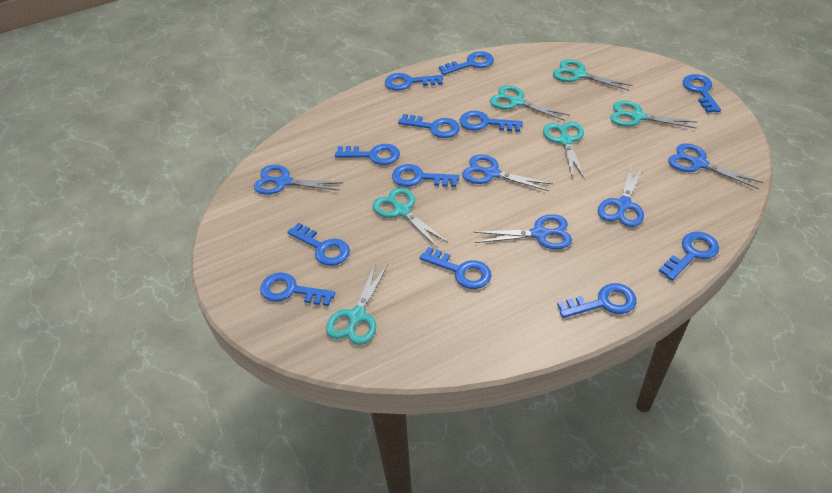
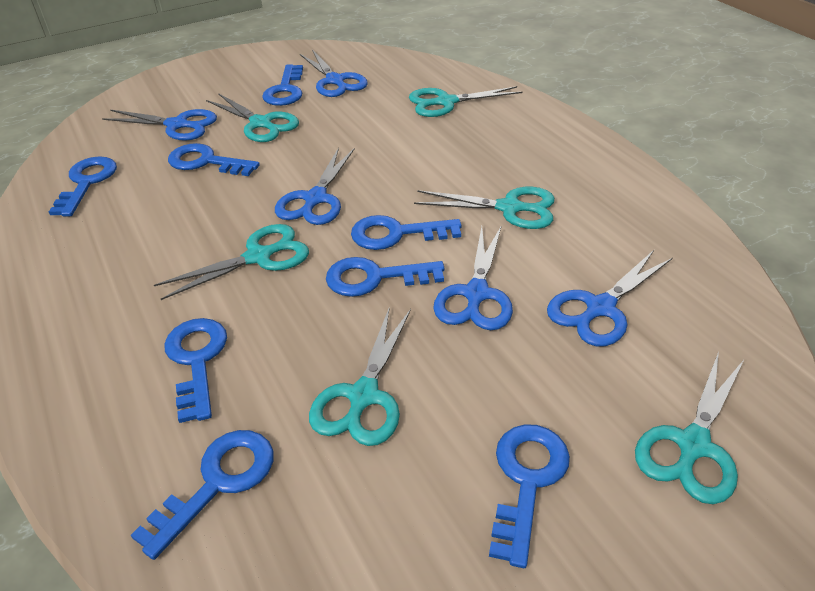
blue key: [260,272,335,306] [287,223,350,266] [335,144,400,165] [385,73,443,91] [392,164,459,187] [398,114,460,138] [420,247,492,289] [439,51,494,75] [460,111,523,132] [557,283,637,318] [659,232,719,281] [683,74,721,113] = 12 -> [49,156,117,217] [131,430,274,560] [164,318,227,423] [168,143,260,176] [262,64,303,106] [326,257,445,297] [351,215,462,250] [489,424,570,568] = 8

